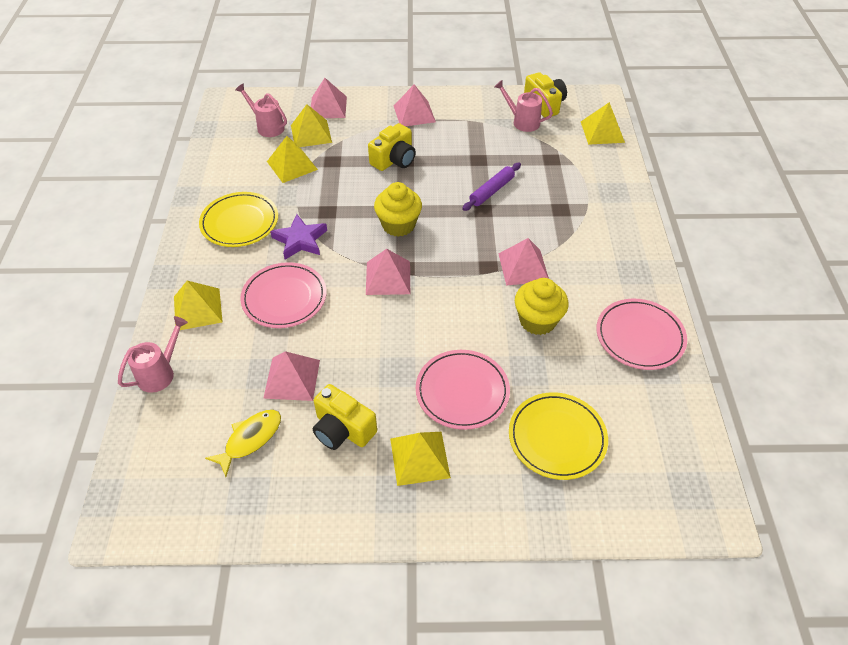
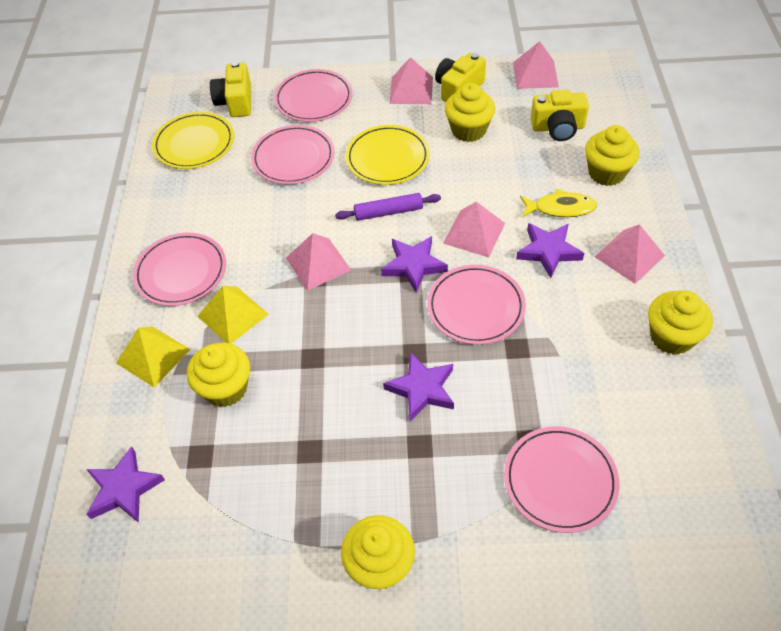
pink plate: [240,262,327,328] [416,350,510,430] [596,299,687,370] = 3 -> [133,233,226,306] [251,125,335,185] [274,69,353,122] [427,265,526,345] [504,426,619,533] = 5
pink watering can: [118,316,188,393] [235,83,287,137] [494,80,553,132] = 3 -> none = 0
purple star: [270,214,327,260] = 1 -> [86,446,165,523] [381,236,448,293] [383,352,454,421] [516,223,584,278] = 4
yellow cupcake: [374,182,422,237] [515,278,569,335] = 2 -> [187,343,250,407] [341,515,415,590] [445,83,495,142] [585,125,640,186] [648,290,713,355] = 5
yellow pyramid: [174,281,223,330] [267,136,318,183] [291,104,332,147] [390,432,451,486] [581,102,625,145] = 5 -> [116,326,190,388] [198,286,269,344] = 2

